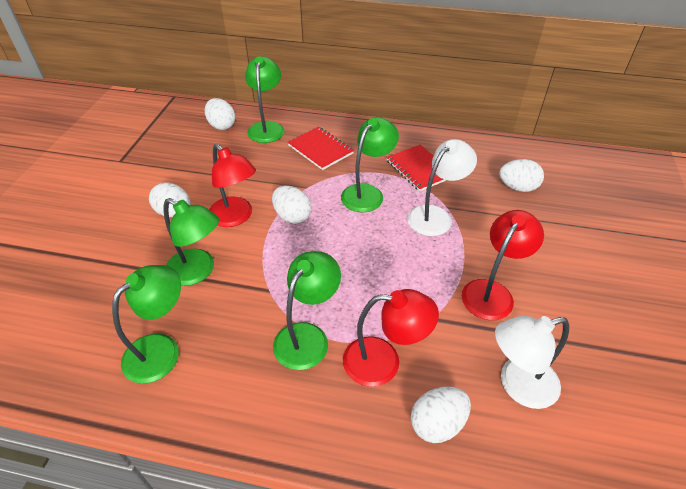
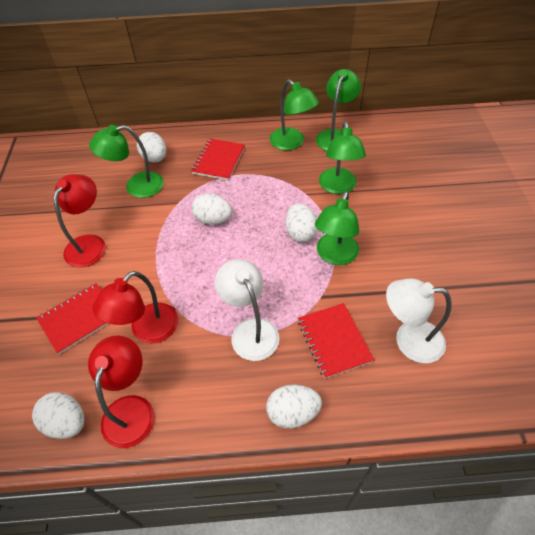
red notebook: [288,127,354,170] [386,144,446,192] = 2 -> [36,283,108,354] [191,138,245,180] [298,303,374,379] = 3

